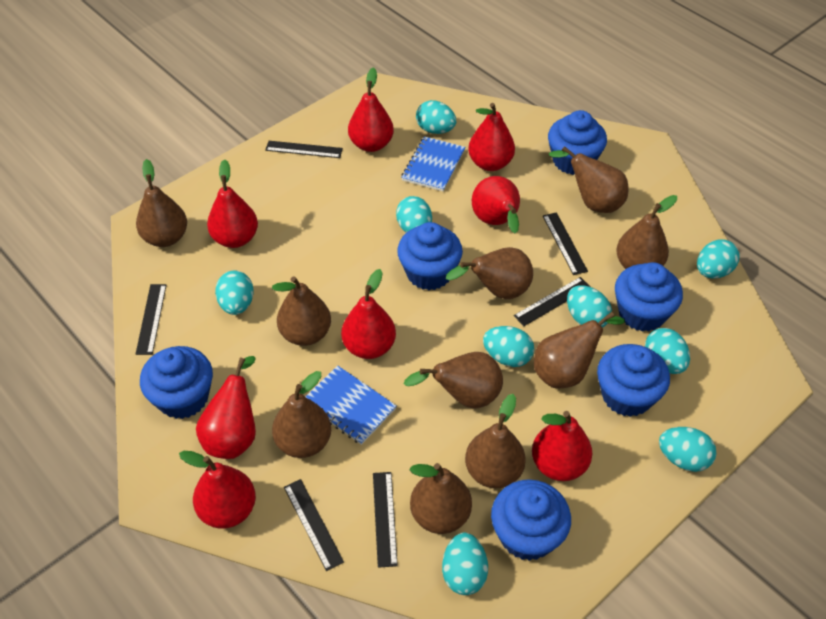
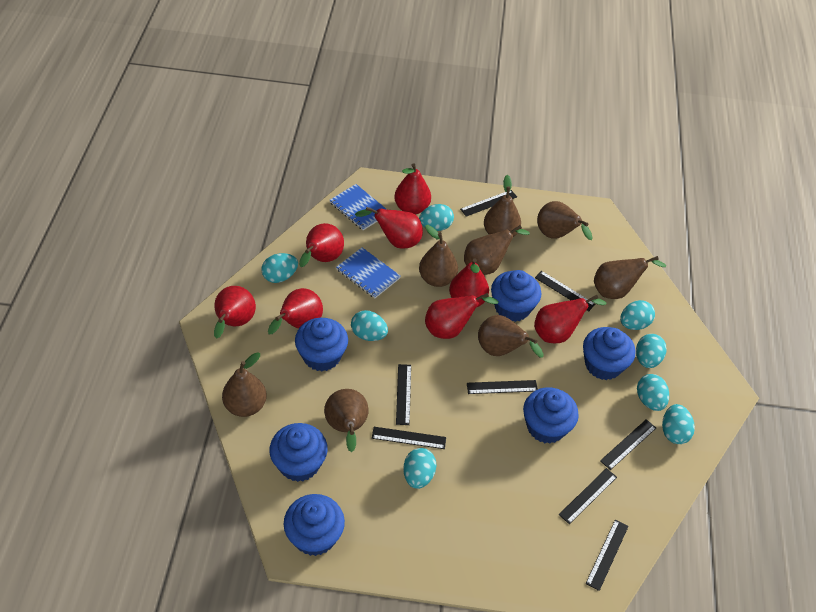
black ruler: [136,284,166,355] [265,141,343,158] [284,479,344,571] [373,472,398,568] [514,277,590,326] [543,212,588,275] = 6 -> [372,427,446,449] [396,364,411,425] [460,190,517,217] [467,380,538,394] [535,271,595,311] [559,468,617,524] [586,520,629,591] [600,419,656,470] = 8
brown pear: [136,159,187,247] [272,276,331,346] [272,371,331,458] [404,352,503,409] [410,463,472,534] [446,247,533,299] [465,394,526,489] [534,312,625,388] [549,146,628,213] [616,195,677,269] = 10 -> [222,352,267,417] [324,389,369,452] [419,225,458,287] [464,225,530,275] [478,315,544,358] [484,175,521,237] [537,201,593,240] [594,256,666,299] = 8
turquoise egg: [215,271,254,315] [396,196,432,232] [416,100,456,134] [442,533,488,595] [483,326,534,367] [567,286,612,328] [645,328,690,374] [659,427,716,472] [697,239,740,278] = 9 -> [261,253,298,283] [351,310,388,341] [403,448,436,489] [419,204,454,231] [620,300,655,330] [636,334,666,368] [637,374,669,411] [662,404,695,444] = 8

